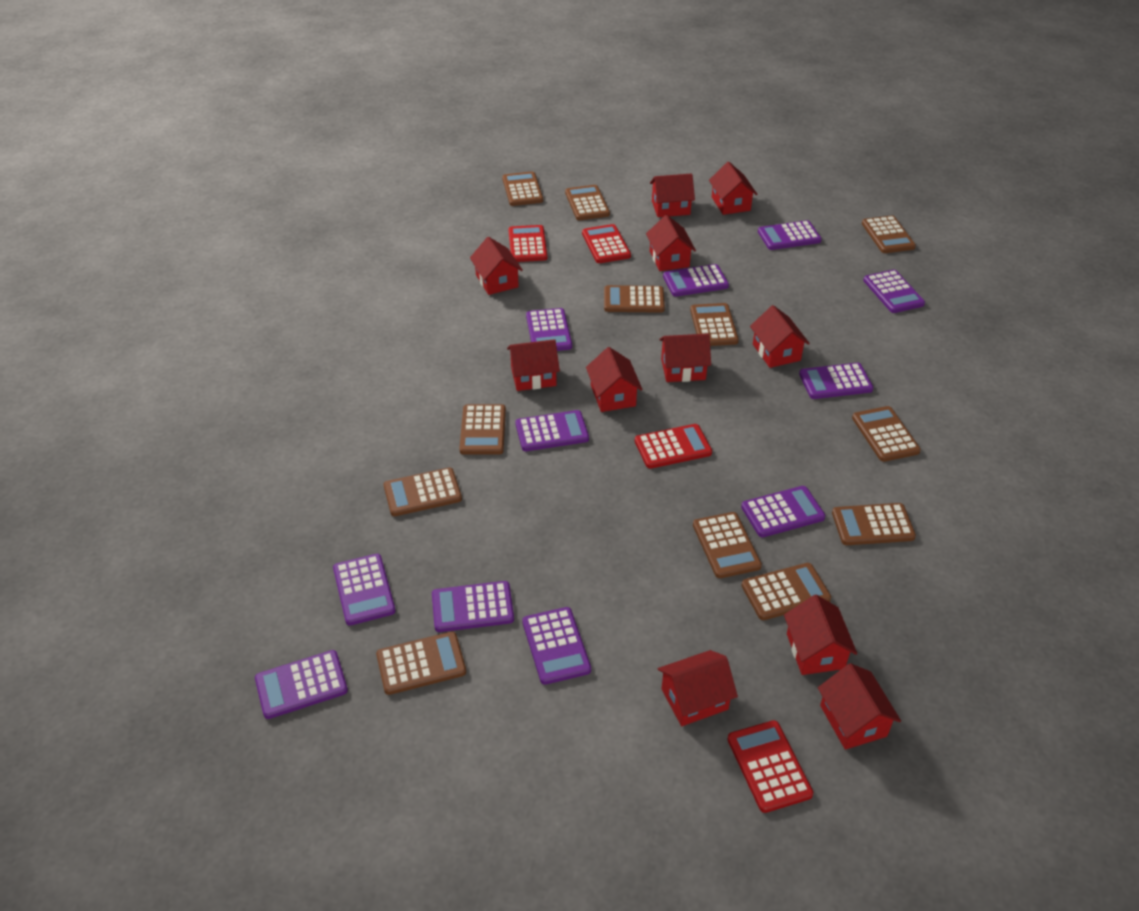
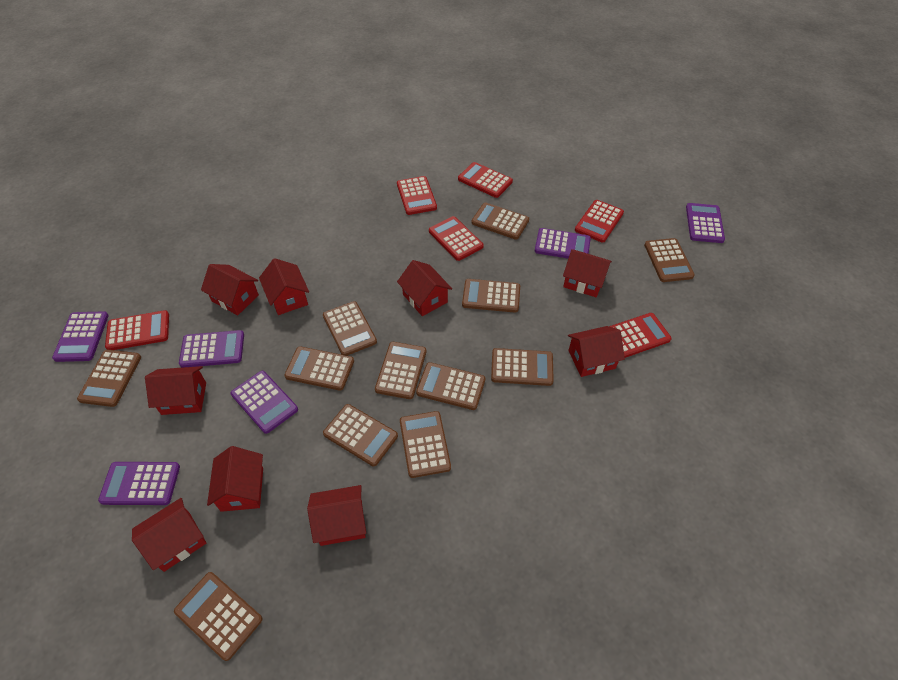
purple calculator: [255,650,348,719] [333,554,396,626] [432,581,514,632] [515,410,589,451] [522,607,591,685] [526,308,572,351] [663,264,729,297] [741,486,825,537] [758,220,822,250] [799,363,873,399] [863,270,925,313] = 11 -> [52,311,109,362] [98,462,180,505] [179,330,244,368] [231,371,298,434] [535,228,591,259] [686,203,725,243] = 6
red calculator: [508,225,548,262] [582,224,631,263] [635,424,712,469] [727,720,813,813] = 4 -> [105,310,169,350] [397,176,437,215] [429,216,484,261] [458,162,513,198] [575,200,624,243] [609,313,672,358] = 6
red house: [470,237,523,295] [507,339,560,391] [586,347,643,412] [646,215,696,271] [650,173,695,217] [658,650,738,726] [659,334,711,382] [709,162,758,215] [750,305,810,368] [784,595,857,675] [818,663,901,750] = 11 -> [132,498,206,572] [145,366,206,415] [201,264,259,315] [207,446,263,512] [259,258,309,315] [307,485,366,546] [397,260,452,316] [563,249,612,297] [568,326,625,377] = 9

